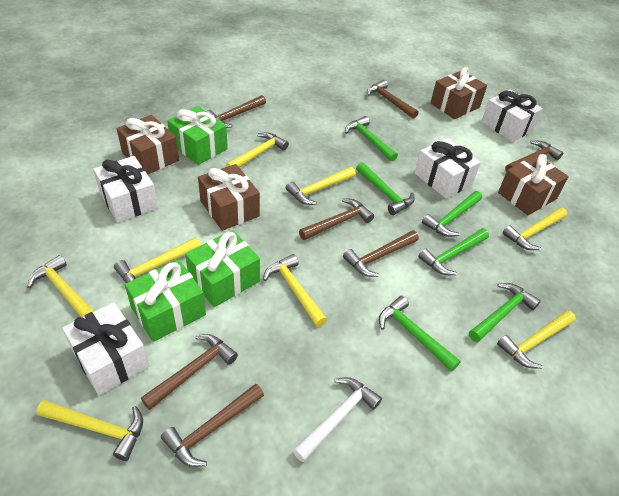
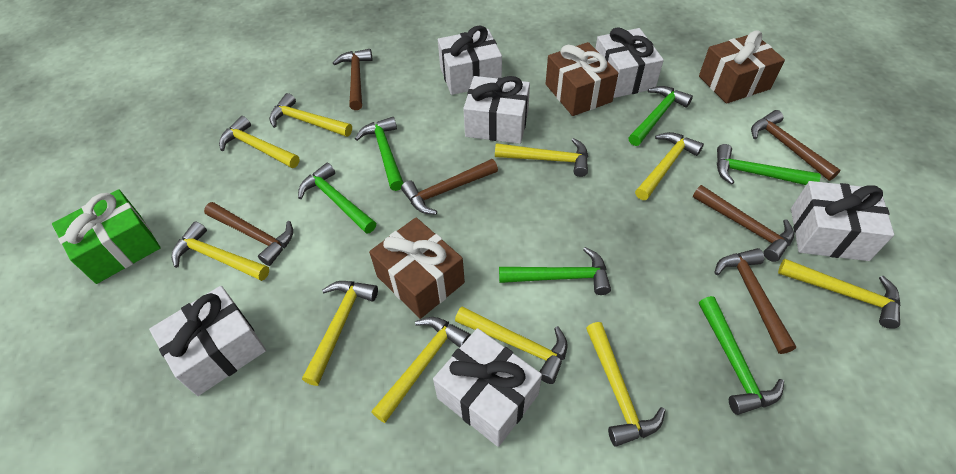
brown gift: [117,115,179,175] [198,164,260,231] [431,67,487,119] [498,154,569,215] = 4 -> [369,217,465,319] [546,42,618,116] [699,30,785,104] = 3
brown hammer: [141,334,238,410] [161,384,264,467] [206,95,266,128] [299,198,374,240] [343,230,419,277] [367,80,419,119] [505,141,563,172] = 7 -> [204,202,293,266] [333,49,372,110] [401,159,498,215] [693,185,794,262] [714,248,796,354] [751,110,841,181] = 6
green gift: [125,260,206,342] [167,106,228,165] [185,230,260,307] = 3 -> [52,189,161,284] = 1
white gift: [62,302,149,395] [93,156,158,223] [415,138,481,199] [481,89,543,142] = 4 -> [149,286,266,396] [433,328,542,447] [438,25,502,95] [463,76,530,144] [595,27,664,98] [791,181,894,261] = 6
white hammer: [293,377,382,462] = 1 -> none = 0
yellow hammer: [27,255,94,317] [36,400,143,461] [114,237,201,283] [226,132,289,168] [263,254,327,327] [286,167,356,205] [497,310,576,369] [502,207,567,250] = 8 -> [172,221,269,281] [219,116,300,168] [269,93,352,137] [302,281,378,386] [371,317,471,423] [455,306,567,384] [495,138,588,177] [586,322,665,447] [635,132,704,200] [778,259,900,329] = 10

